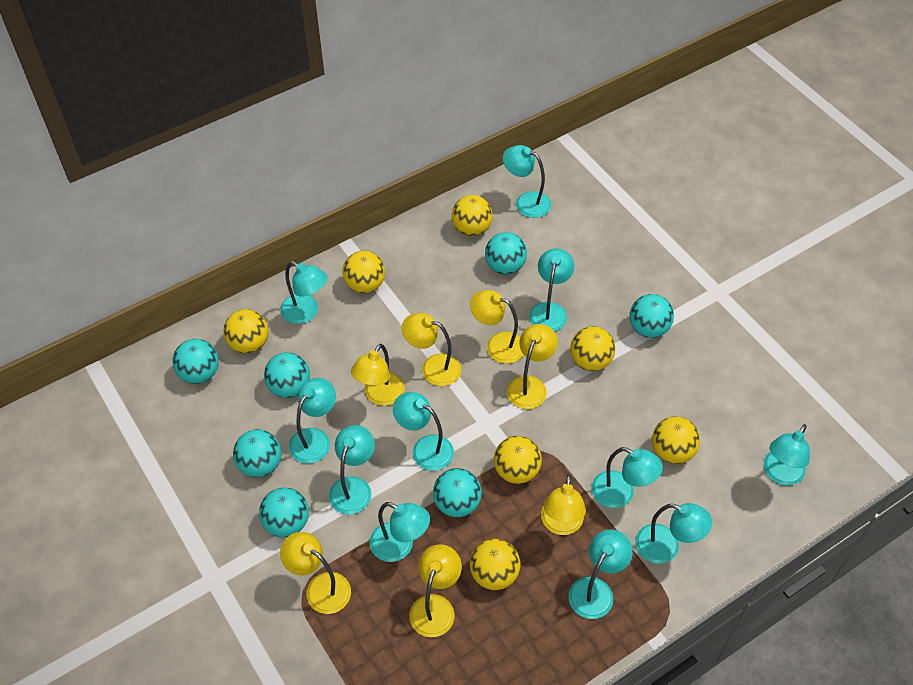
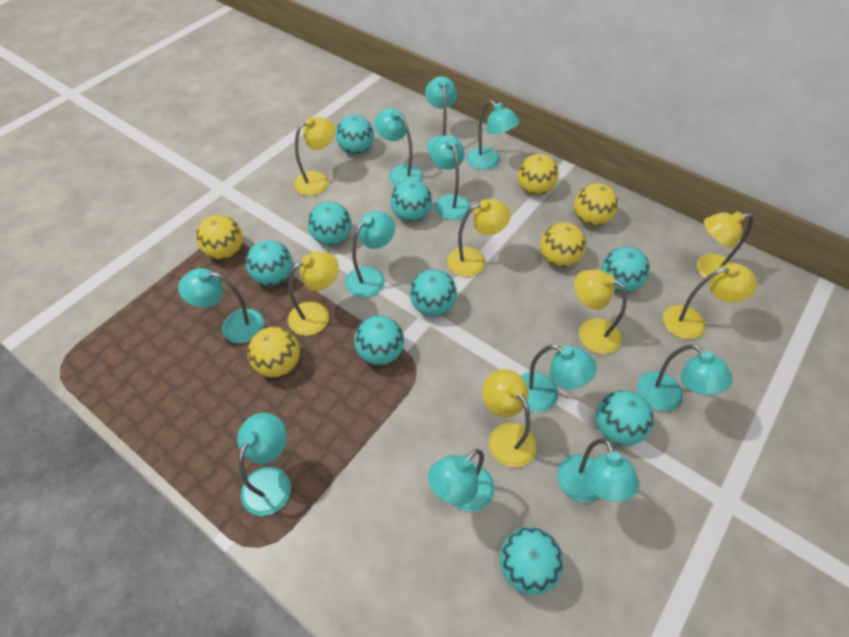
turquoise ball: [173,339,219,384] [233,430,281,477] [259,488,309,537] [264,352,310,398] [433,468,482,517] [485,232,527,275] [630,294,674,338] = 7 -> [246,240,293,286] [308,202,352,246] [336,115,374,155] [354,315,404,365] [390,179,432,222] [410,269,457,317] [500,527,563,595] [596,390,654,446] [601,246,650,292] = 9
yellow ball: [223,309,269,354] [342,251,385,293] [452,195,493,236] [470,539,520,590] [494,436,542,484] [570,326,615,371] [652,416,700,464] = 7 -> [196,215,243,259] [248,327,300,378] [518,154,559,195] [540,223,586,267] [574,183,618,226] = 5

